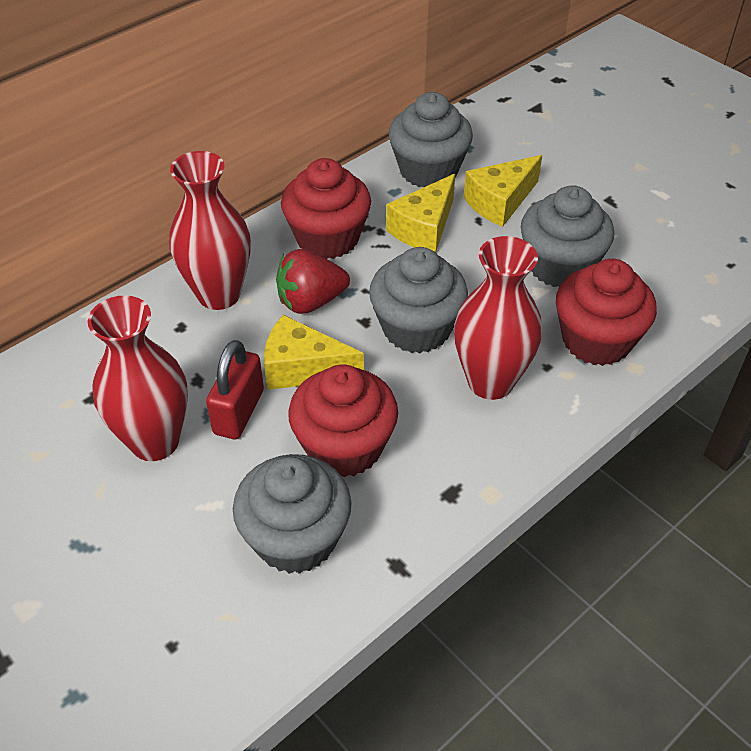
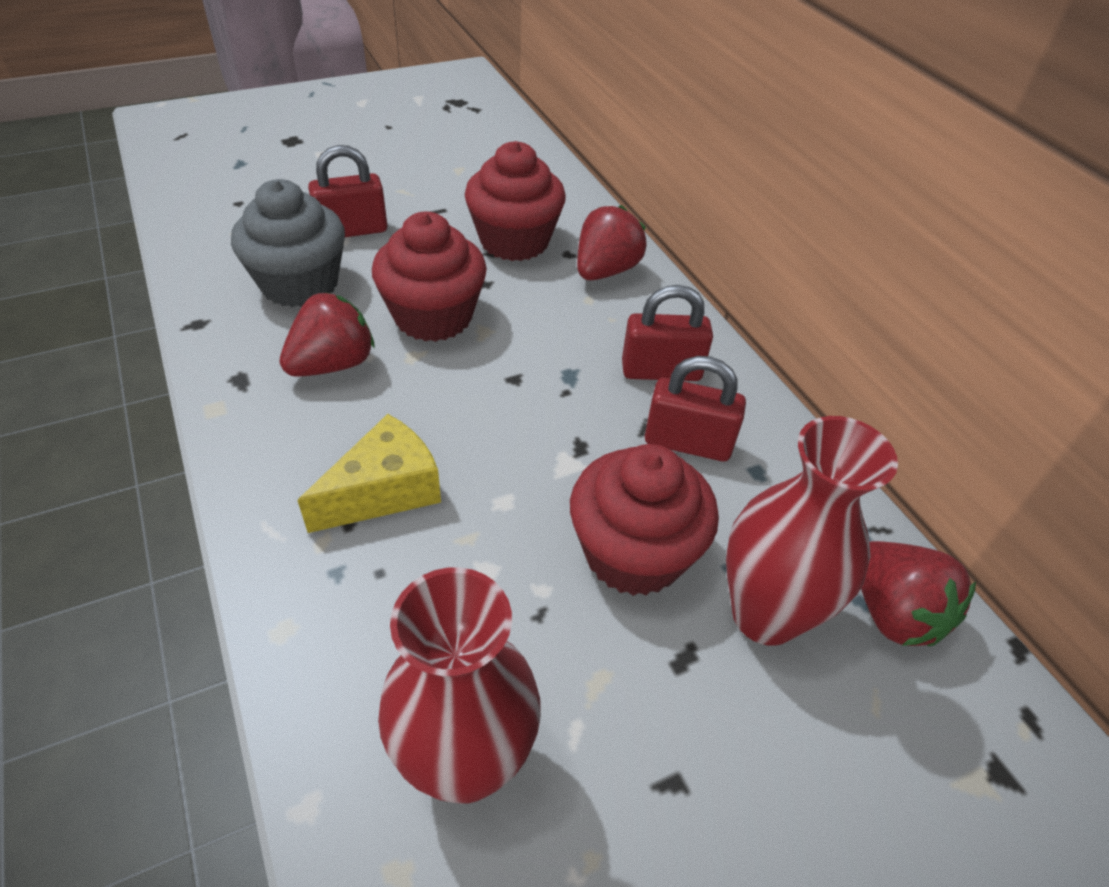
grey cupcake: [233,454,352,574] [369,247,468,353] [389,92,473,187] [521,185,614,287] = 4 -> [231,179,345,307] = 1
red padlock: [206,340,264,439] = 1 -> [308,145,387,237] [622,285,713,381] [645,356,746,461] = 3
red strawberry: [276,249,350,314] = 1 -> [280,292,375,377] [577,205,647,280] [861,541,976,646] = 3
red vase: [88,295,188,461] [169,151,251,310] [454,236,542,400] = 3 -> [378,567,541,804] [726,416,898,646] = 2
yellow cheese: [264,315,364,390] [386,174,455,253] [464,155,542,227] = 3 -> [297,414,441,533] = 1

